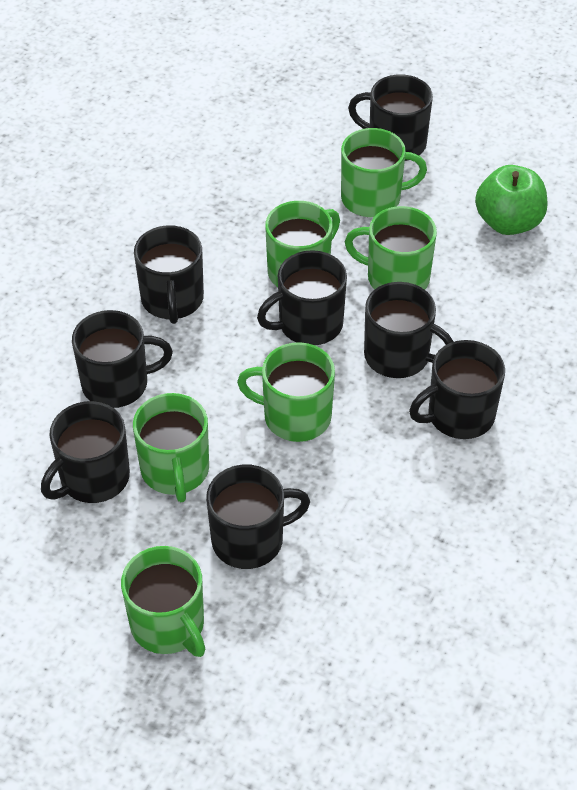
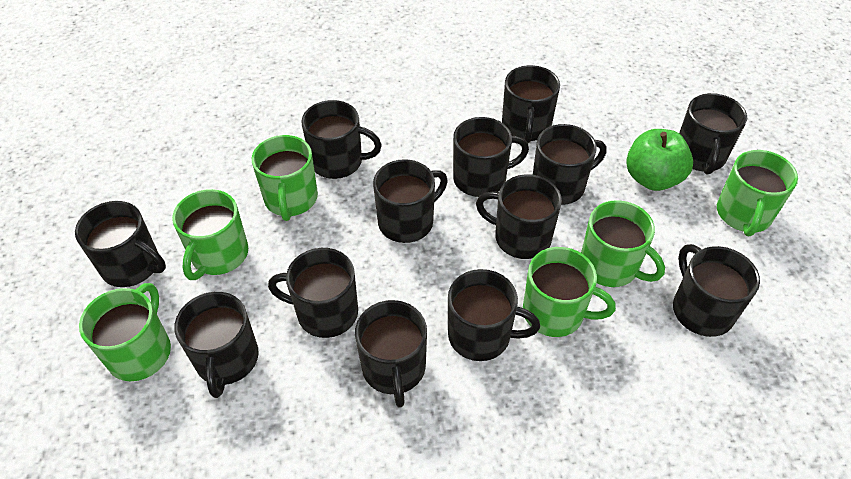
black mug: [41,401,130,503] [72,310,173,408] [134,225,204,324] [206,464,310,569] [257,250,347,345] [348,74,433,161] [364,282,454,378] [409,340,505,439] = 8 -> [75,201,166,287] [174,292,259,398] [268,248,358,338] [301,100,382,179] [355,300,427,408] [373,159,448,243] [448,269,540,361] [453,117,529,197] [476,174,562,259] [502,65,560,143] [533,124,606,205] [673,244,760,337] [679,93,747,174] = 13

